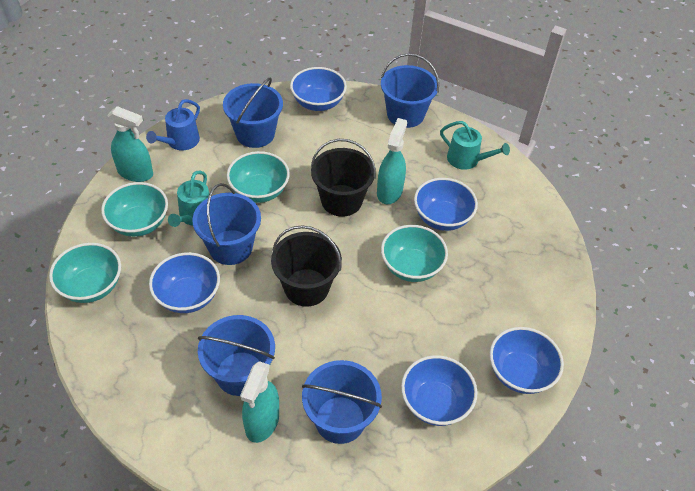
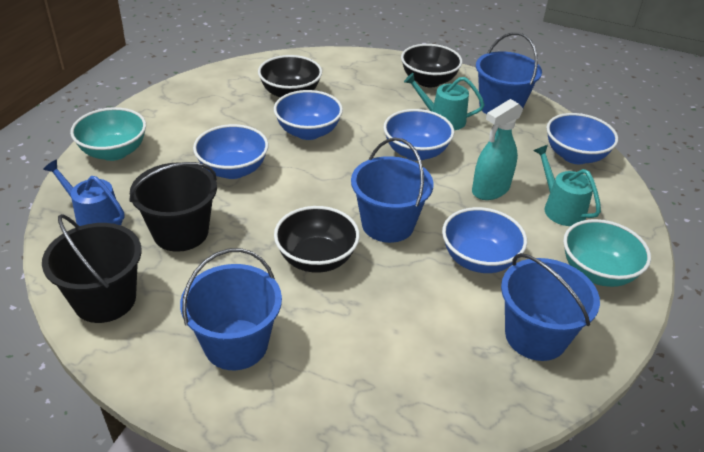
black bowl: none = 0 -> [258,55,322,97] [274,206,360,273] [401,44,462,87] = 3
blue bucket: [193,183,261,265] [198,315,275,396] [223,77,283,148] [302,360,382,444] [381,53,439,128] = 5 -> [180,248,282,370] [351,138,434,243] [476,32,542,114] [501,253,600,361] = 4
turquoise bowl: [49,243,121,303] [101,182,168,237] [227,151,290,203] [381,225,448,282] = 4 -> [70,107,146,161] [563,219,651,287] = 2
turquoise spray bottle: [107,106,153,182] [240,361,279,443] [377,118,407,204] = 3 -> [472,99,523,200] = 1

